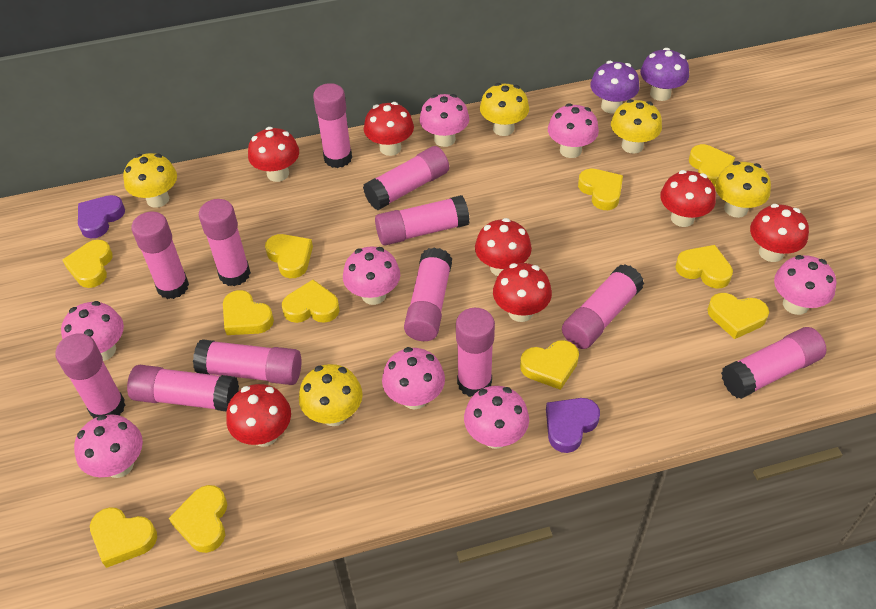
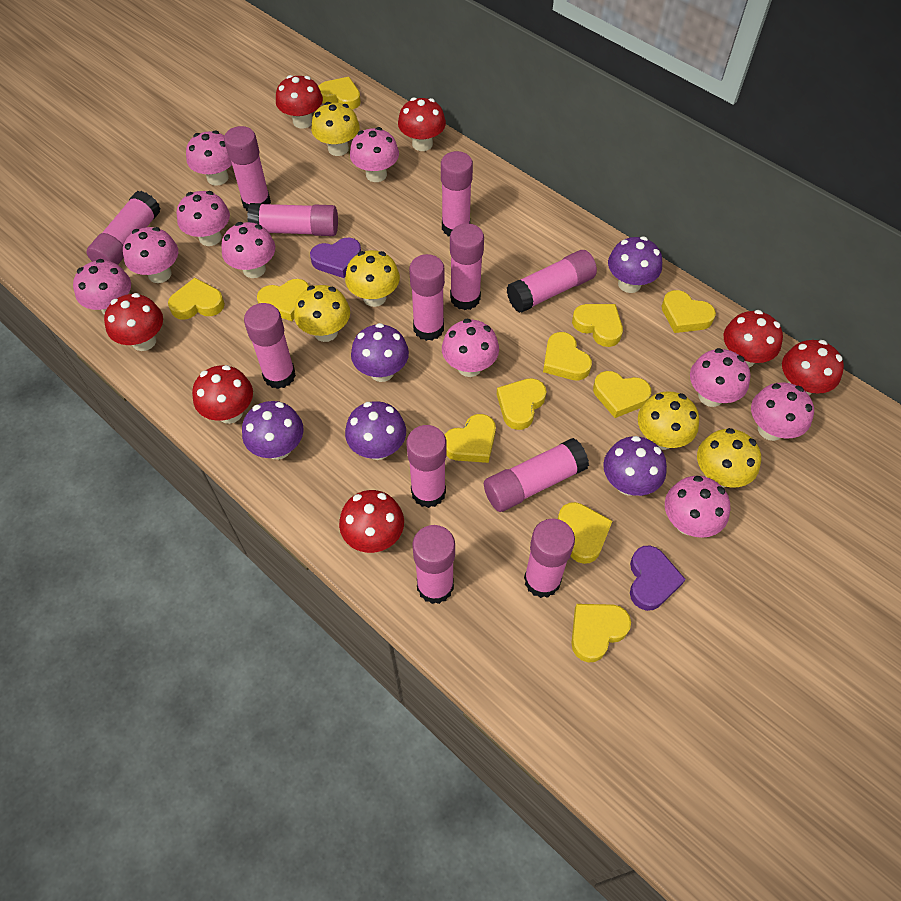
pink mushroom: [61,301,124,361] [74,414,143,478] [343,246,400,305] [382,347,445,410] [419,94,469,147] [464,386,529,449] [548,103,599,158] [774,255,836,315] = 8 -> [73,259,131,315] [123,227,178,283] [177,191,230,246] [186,131,232,186] [221,222,275,278] [350,127,399,182] [442,319,499,377] [665,476,730,538] [690,348,750,407] [751,383,814,441] = 10
purple mushroom: [590,61,639,114] [640,48,689,101] = 2 -> [242,401,303,460] [345,401,406,460] [351,323,409,382] [603,436,667,496] [608,236,662,293] = 5

